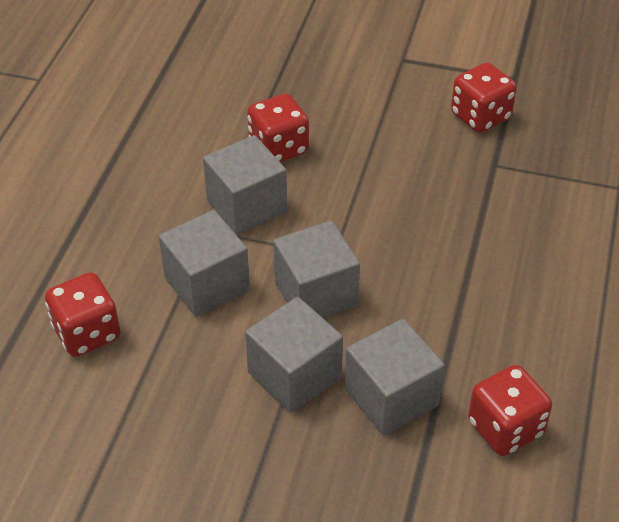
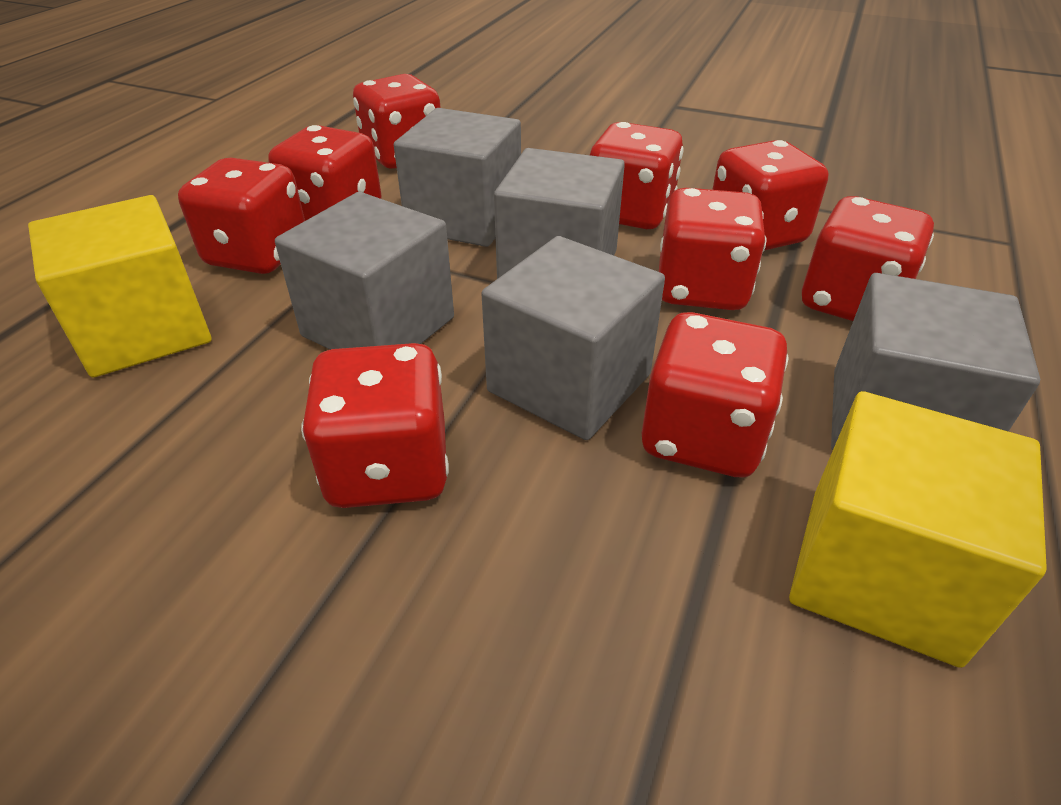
red dice: [45,272,121,357] [247,94,309,162] [451,62,517,133] [468,365,552,456] = 4 -> [178,157,305,274] [268,125,382,221] [301,343,449,508] [353,74,441,169] [590,122,684,229] [642,312,789,478] [659,188,766,310] [712,140,828,251] [802,196,934,321] = 9
yellow cube: none = 0 -> [28,195,212,377] [789,391,1047,668] = 2

